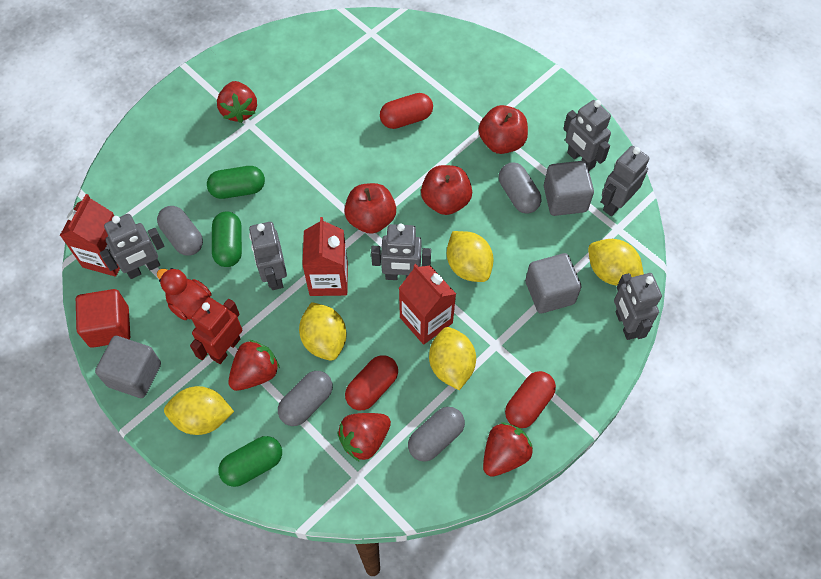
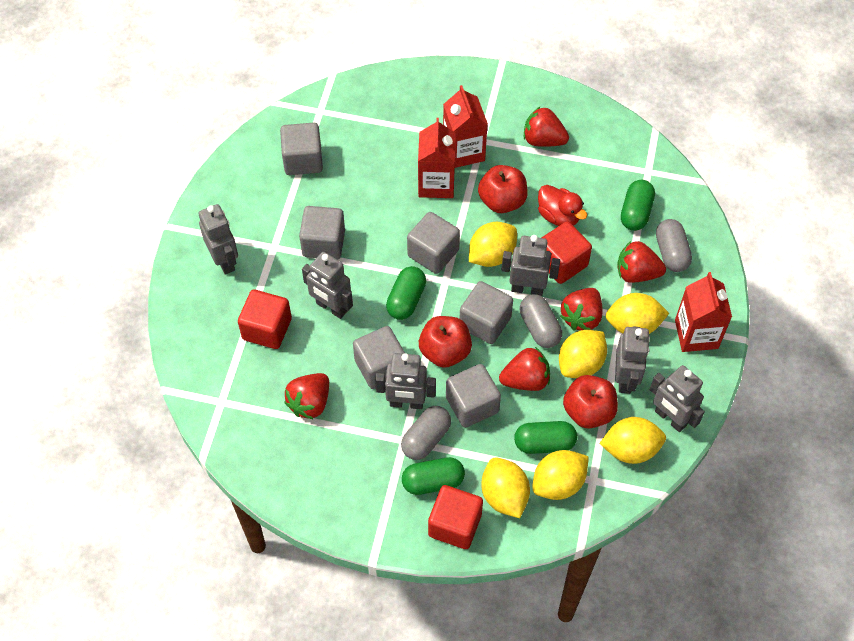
green capsule: [207,166,265,199] [212,211,242,267] [218,436,282,487] = 3 -> [386,266,426,320] [402,457,465,495] [514,421,577,454] [621,180,655,231] = 4
grey capsule: [157,206,203,256] [278,371,333,426] [408,407,465,462] [499,162,541,214] = 4 -> [401,406,451,460] [520,294,562,348] [656,219,692,272] = 3
grey cube: [95,336,161,398] [525,253,581,314] [544,161,594,216] = 3 -> [280,123,323,175] [299,206,345,260] [353,326,405,389] [407,212,460,274] [446,364,501,428] [459,281,513,344] = 6
red capsule: [345,355,398,410] [380,93,433,129] [505,371,556,428] = 3 -> none = 0
red cube: [76,289,130,348] = 1 -> [238,289,292,349] [428,485,483,549] [542,222,592,284] = 3
red robot: [190,297,242,364] = 1 -> none = 0
red strawberry: [217,81,257,123] [228,340,280,391] [337,413,391,462] [483,423,533,477] = 4 -> [284,373,329,420] [499,347,550,391] [524,107,569,147] [560,288,603,331] [617,241,666,283] = 5
yellow lemon: [164,386,234,435] [299,302,346,361] [429,327,476,390] [447,231,494,282] [588,239,644,285] = 5 -> [469,222,517,267] [481,457,530,518] [532,450,589,500] [559,330,607,378] [599,417,666,464] [606,293,669,334] = 6

